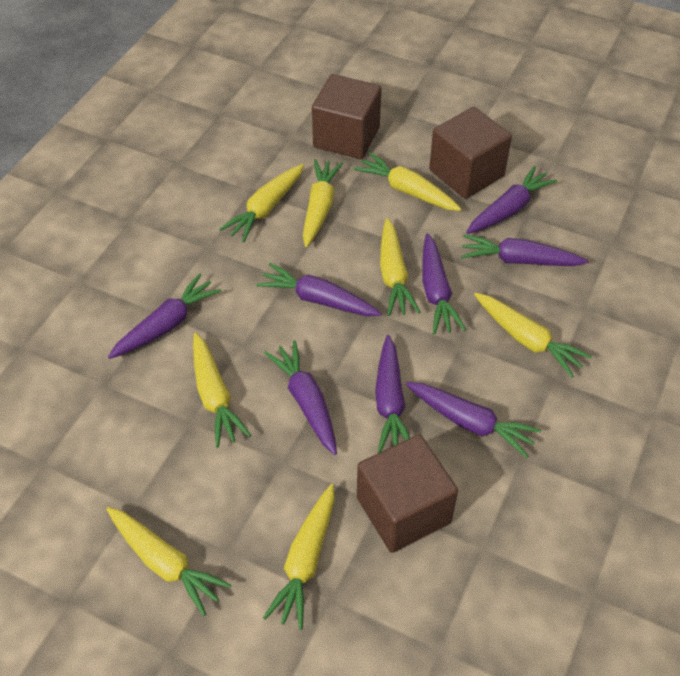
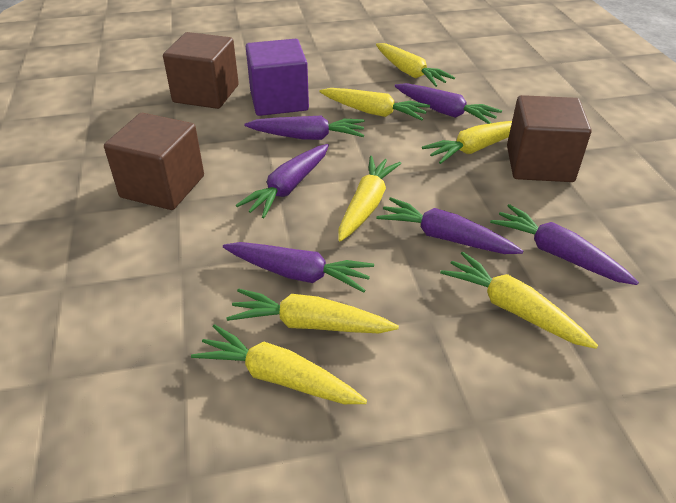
purple carrot: [108,273,221,359] [256,263,382,316] [264,340,337,455] [375,335,410,453] [406,382,541,458] [422,233,466,334] [461,234,589,266] [466,166,557,234] = 8 -> [223,242,374,293] [236,144,329,218] [244,116,364,140] [377,197,523,254] [395,83,502,124] [490,204,639,285] = 6
purple cube: none = 0 -> [246,39,309,116] = 1
yellow carrot: [106,507,231,616] [193,333,251,448] [219,164,304,243] [263,484,335,630] [303,159,343,247] [354,152,461,211] [380,218,420,316] [474,293,592,377] = 8 -> [191,324,367,404] [226,288,399,333] [319,88,430,120] [338,156,401,241] [376,43,455,87] [422,121,512,164] [440,252,598,349] = 7

